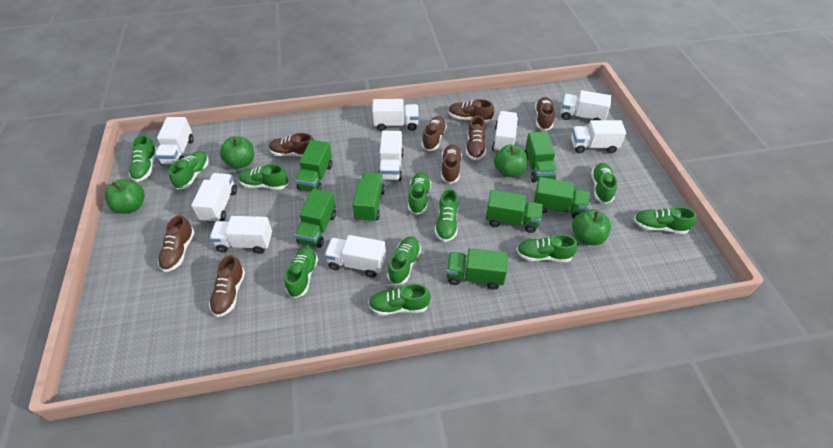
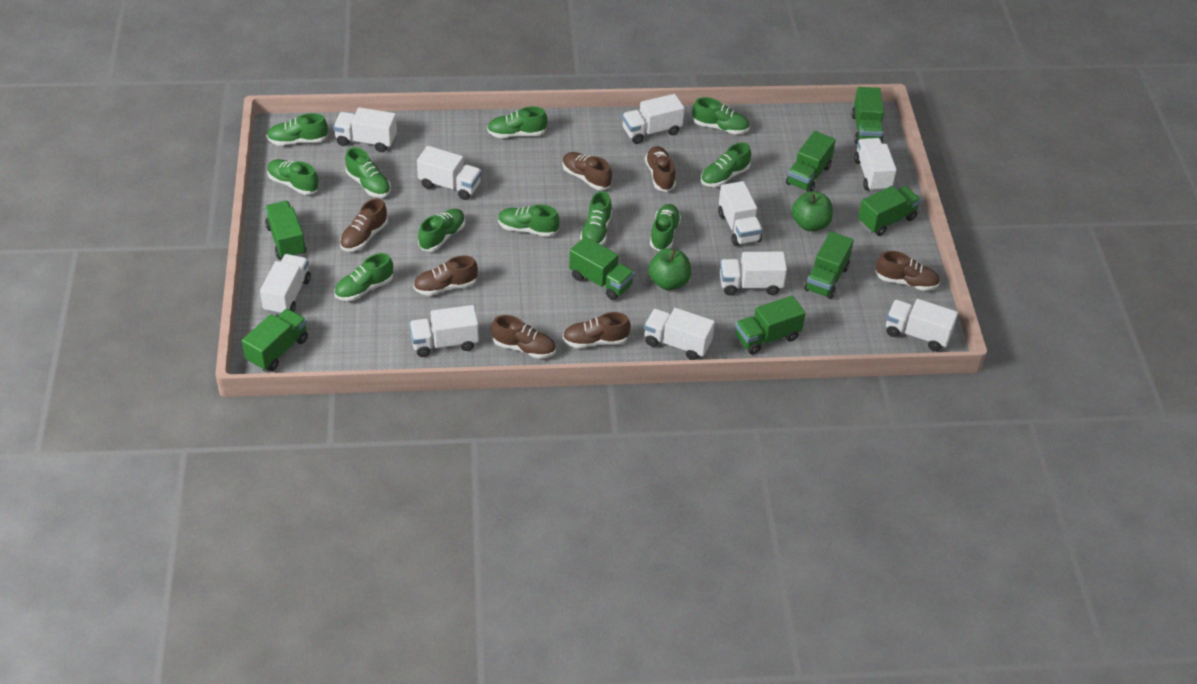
brown shoe: [158,215,195,272] [209,255,245,317] [269,133,314,157] [422,116,447,151] [441,145,462,184] [448,99,494,123] [466,116,486,160] [535,97,555,131] = 8 -> [340,198,388,251] [413,255,478,296] [491,315,556,359] [562,152,612,190] [563,312,630,348] [645,146,676,192] [876,251,940,291] = 7
green apple: [105,179,145,214] [220,136,254,169] [494,145,527,177] [572,209,611,245] = 4 -> [648,248,691,290] [791,191,833,231] = 2
green truck: [295,140,332,191] [295,189,336,248] [353,172,385,222] [446,248,508,290] [486,190,543,233] [525,132,557,183] [534,177,590,219] = 7 -> [242,309,308,371] [265,201,306,259] [569,237,635,300] [735,296,806,355] [786,131,836,192] [804,231,854,299] [852,87,884,144] [858,186,921,236] = 8
white truck: [155,117,194,165] [191,173,237,223] [210,216,272,254] [325,235,386,277] [372,99,419,131] [378,131,404,181] [492,111,518,153] [561,90,611,120] [571,120,626,153] = 9 -> [260,254,311,315] [333,107,397,152] [409,305,479,357] [417,146,482,200] [622,94,684,144] [644,308,715,360] [718,181,763,246] [720,252,787,295] [854,138,897,192] [886,299,958,351] = 10

